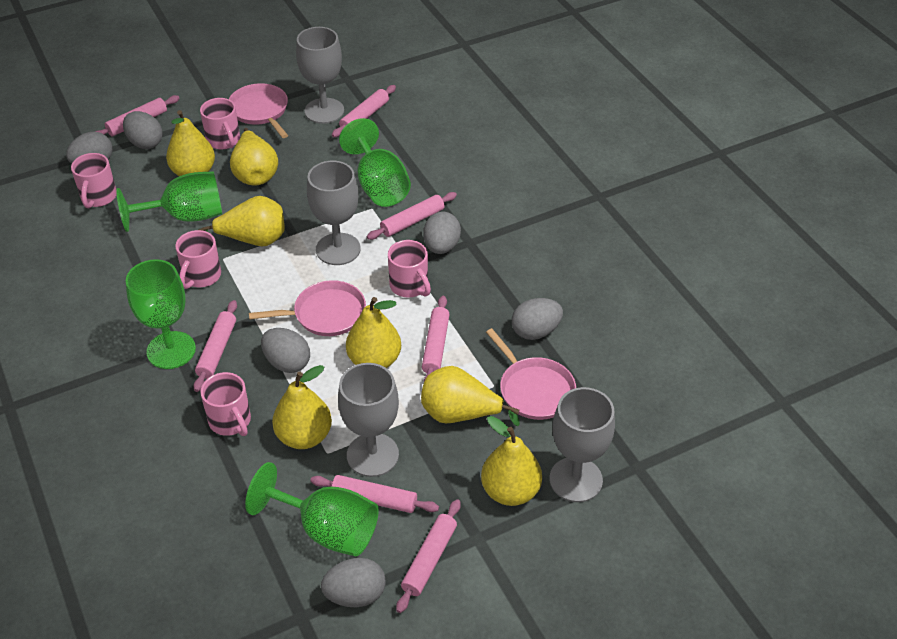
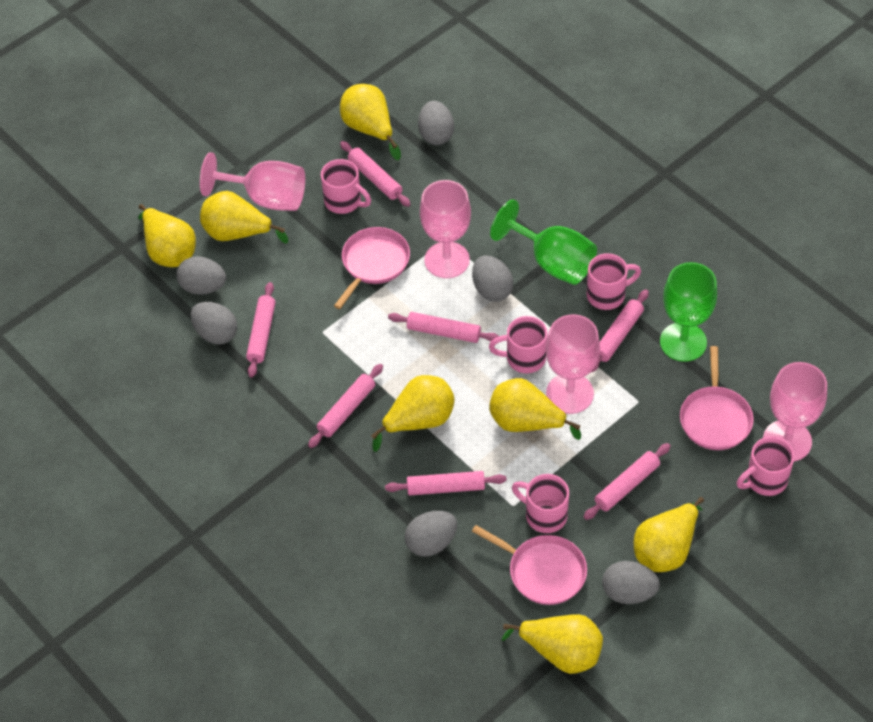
green goblet: [116,171,222,232] [126,259,196,369] [245,462,379,556] [339,118,411,207] = 4 -> [490,200,597,285] [660,262,717,362] = 2
grey goblet: [296,27,344,124] [307,161,361,265] [338,363,399,477] [549,387,615,502] = 4 -> none = 0
pink goblet: none = 0 -> [200,152,305,211] [420,180,471,278] [546,314,600,414] [763,362,827,461] = 4

